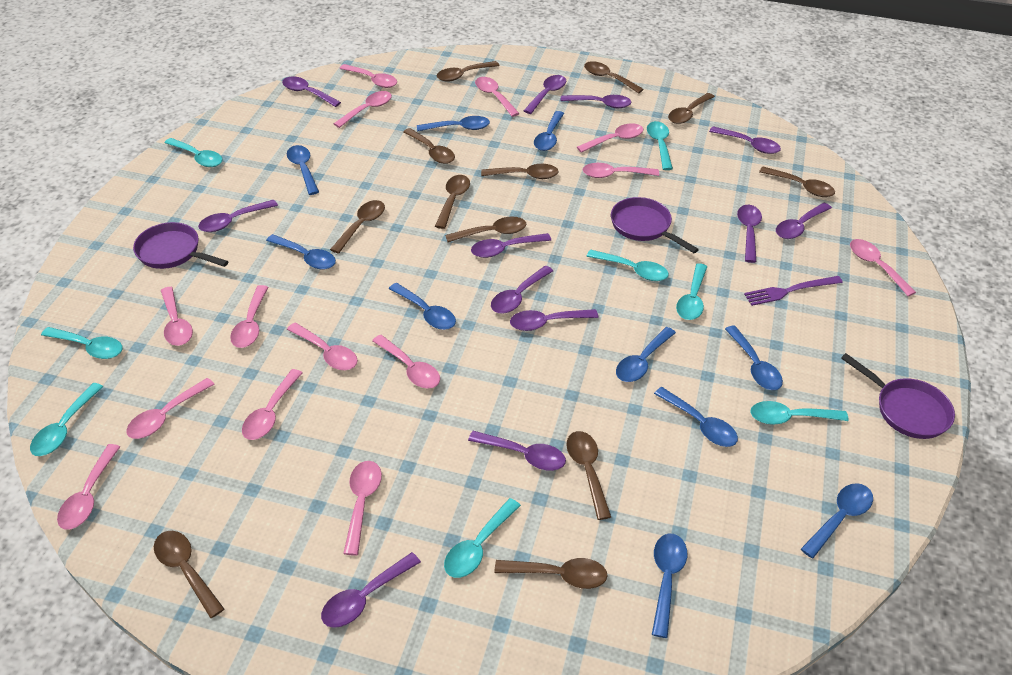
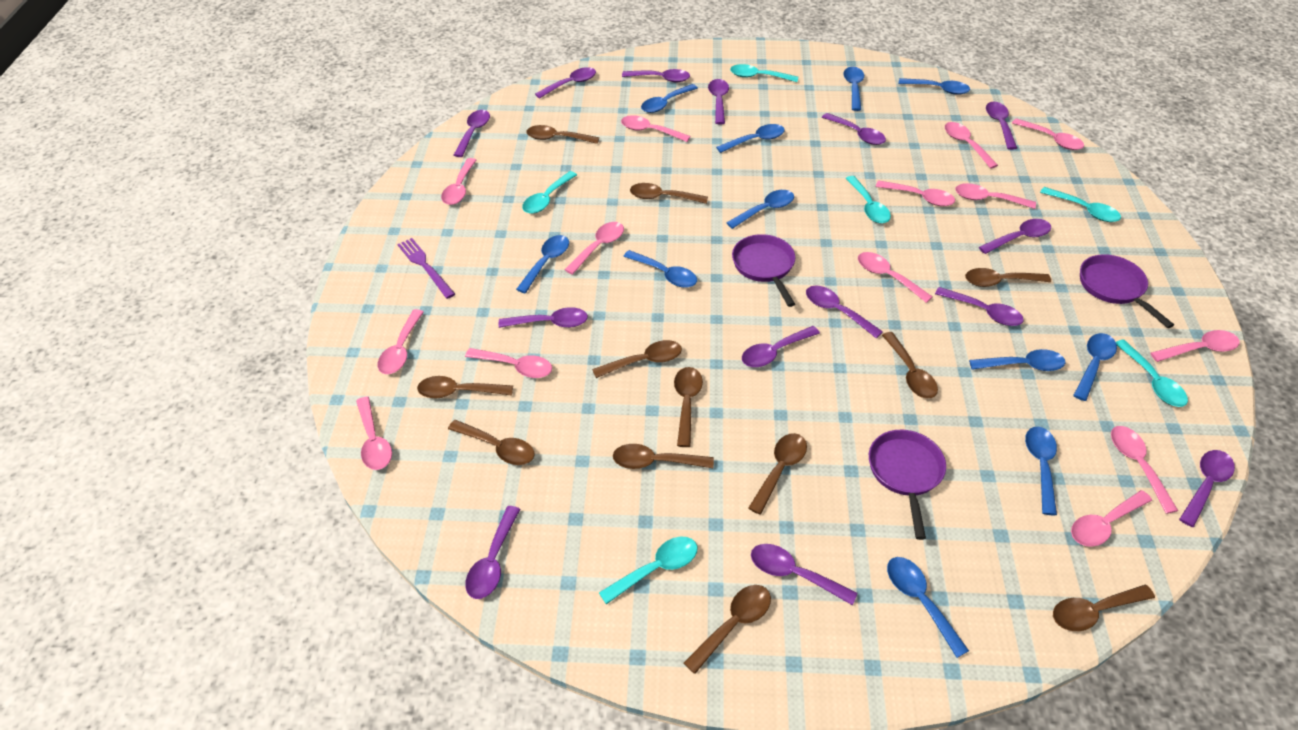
blue spoon: [266,234,336,270] [287,145,319,195] [389,283,456,330] [417,116,490,132] [534,111,564,151] [616,327,676,382] [652,534,687,638] [654,387,738,447] [725,325,783,390] [801,483,873,558] = 10 -> [516,235,569,293] [623,250,697,288] [641,84,698,113] [716,124,785,153] [726,190,794,229] [843,67,864,111] [887,557,969,658] [898,78,970,95] [969,349,1065,371] [1025,427,1057,515] [1073,333,1117,401] = 11
purple spoon: [198,200,278,232] [282,77,341,107] [321,552,421,628] [468,431,566,471] [471,233,551,258] [491,266,553,314] [510,309,599,331] [523,75,566,114] [560,95,632,108] [709,126,781,154] [737,205,762,263] [776,203,832,239] = 12 -> [454,110,490,157] [465,506,520,599] [499,307,588,328] [535,67,596,99] [622,69,690,82] [708,79,729,125] [742,326,820,367] [751,544,857,605] [806,285,883,338] [822,113,886,145] [935,287,1024,326] [979,219,1051,254] [986,102,1017,150] [1179,450,1235,527] = 14
turquoise spoon: [30,383,104,456] [41,327,122,359] [164,138,223,167] [444,498,521,578] [586,249,669,281] [647,121,673,170] [676,263,707,320] [751,401,849,425] = 8 -> [522,171,577,214] [599,537,697,604] [730,64,798,82] [846,176,891,223] [1040,187,1121,222] [1116,339,1188,407] = 6

